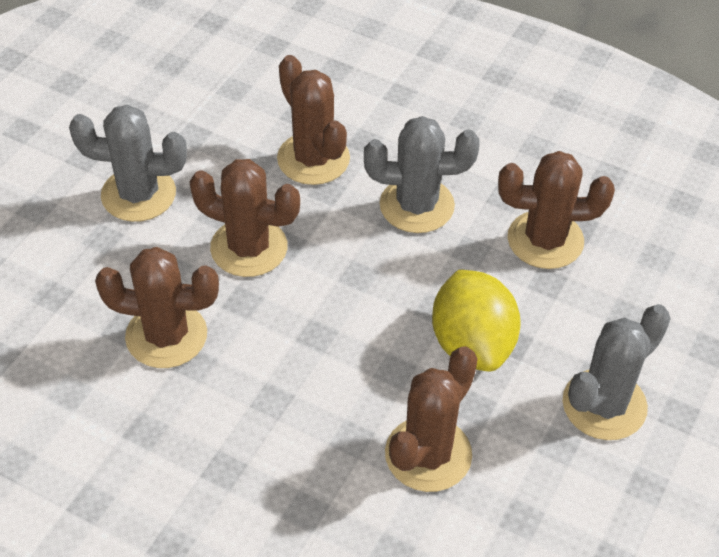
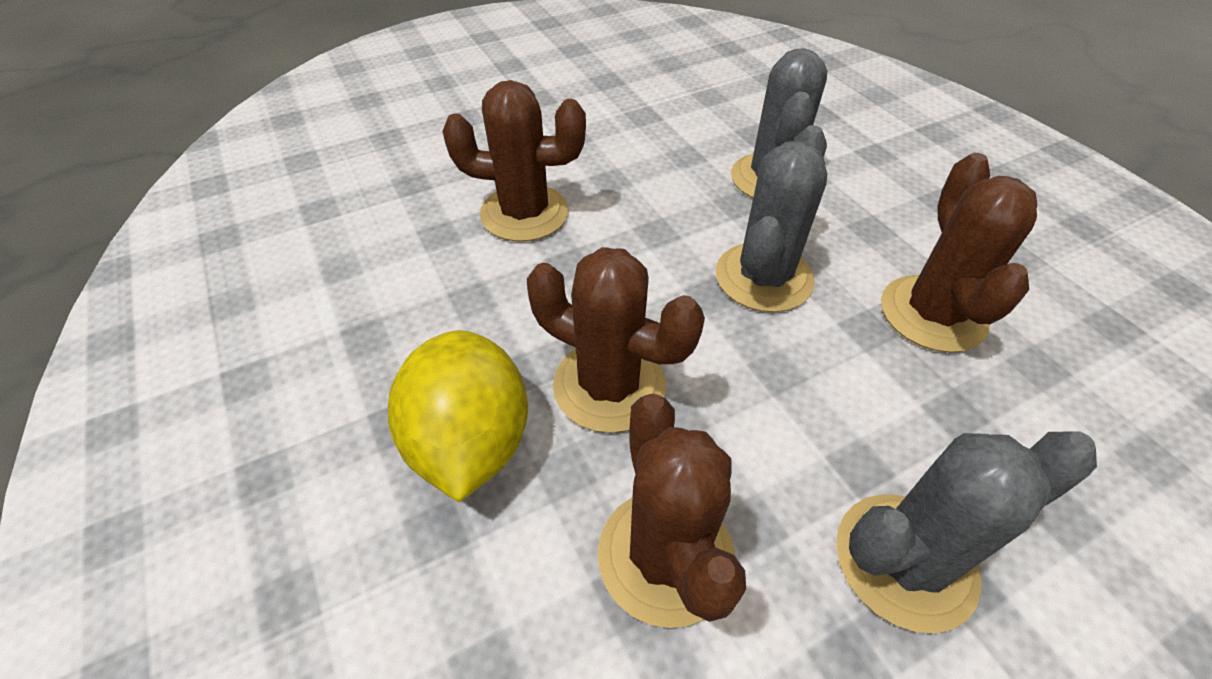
brown cactus: [95,247,219,368] [189,159,300,277] [277,55,350,185] [385,347,478,492] [498,151,615,269] = 5 -> [442,80,586,242] [527,247,705,433] [598,393,746,628] [881,153,1037,353] = 4

